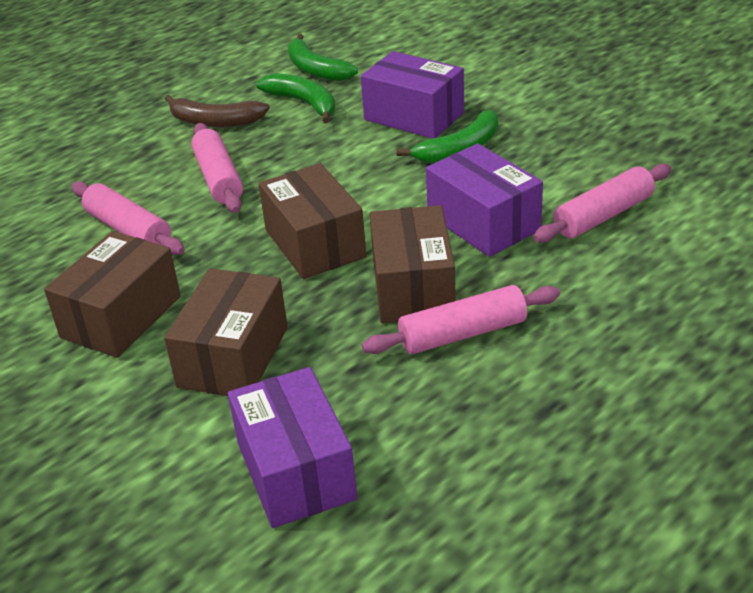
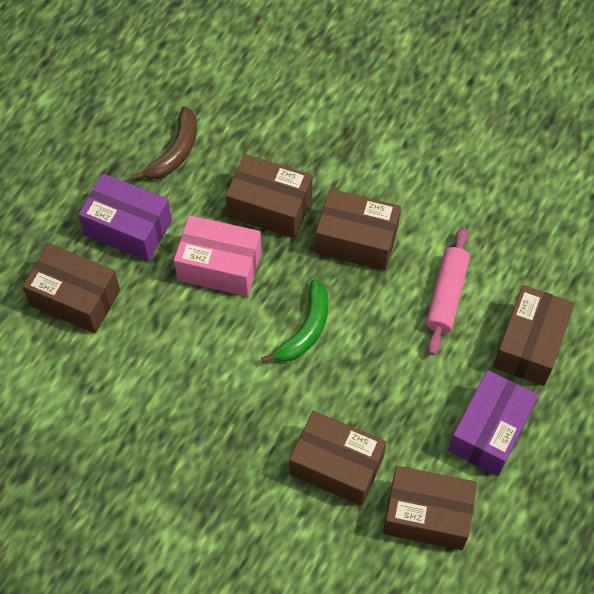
brown box: [44,231,181,358] [164,268,288,396] [259,163,366,279] [370,205,456,323] = 4 -> [22,243,120,333] [226,154,312,238] [289,411,386,506] [315,189,401,271] [383,466,477,550] [493,285,575,386] = 6
green banana: [256,73,335,123] [288,34,358,81] [396,110,498,163] = 3 -> [261,279,329,363] = 1
pink box: none = 0 -> [174,215,262,297] = 1
pink rolling pin: [71,181,185,255] [191,123,243,213] [362,285,560,354] [533,164,671,243] = 4 -> [426,227,470,355] = 1
purple box: [228,367,357,528] [361,51,464,138] [426,143,543,257] = 3 -> [78,173,172,261] [448,370,538,476] = 2

